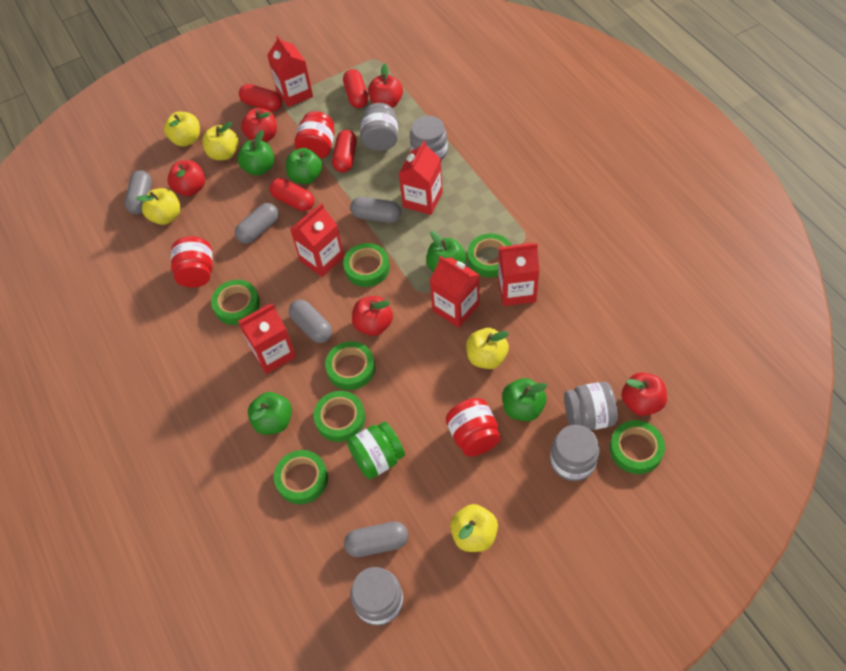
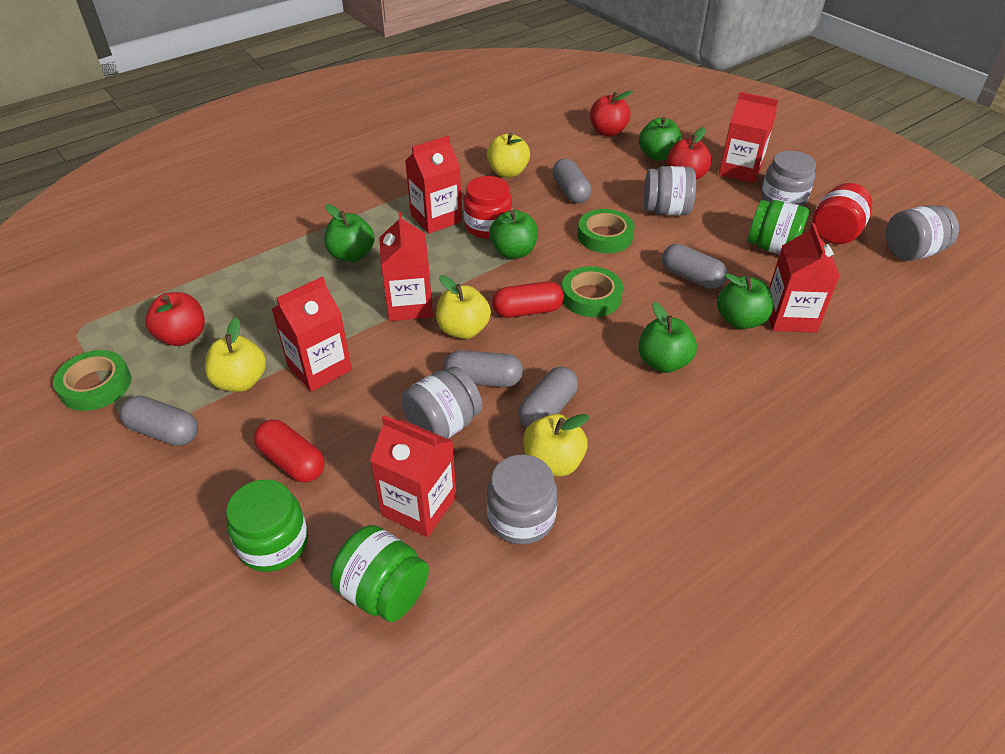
green jar: [347,422,405,479] = 1 -> [226,479,308,572] [330,525,429,622] [748,200,809,254] = 3
green tape: [211,280,260,325] [274,450,328,504] [314,391,365,442] [325,341,375,390] [343,243,390,287] [467,233,512,277] [610,420,665,474] = 7 -> [53,350,131,411] [562,266,623,317] [578,209,635,253] = 3
red apple: [167,160,205,196] [241,108,277,142] [352,296,393,336] [368,63,403,108] [621,372,667,416] = 5 -> [145,292,205,346] [590,91,633,136] [667,127,712,180] = 3
red capsule: [239,84,282,111] [270,178,314,211] [332,130,357,173] [343,69,368,108] = 4 -> [254,420,325,482] [492,281,564,318] = 2
red jar: [171,236,213,287] [294,111,334,159] [446,398,501,456] = 3 -> [464,176,512,239] [812,183,872,244] = 2
yellow apple: [136,188,181,225] [164,112,200,147] [202,122,239,160] [450,504,498,552] [466,328,509,369] = 5 -> [205,318,266,392] [436,275,491,339] [487,132,530,177] [523,414,590,477] = 4

